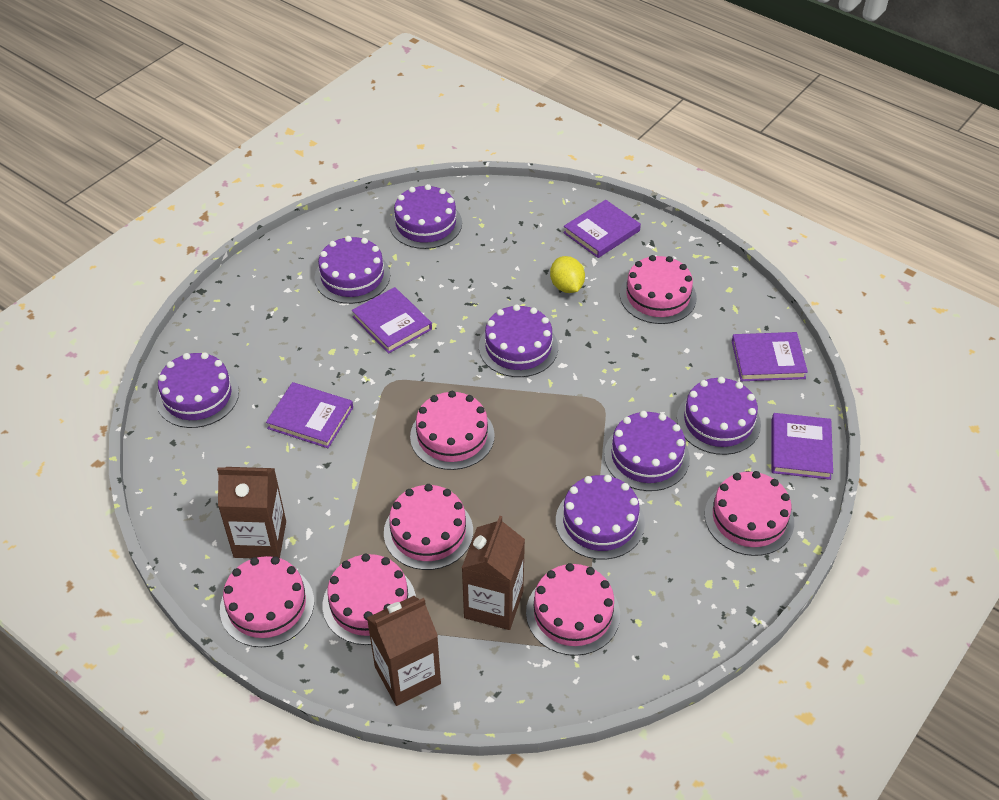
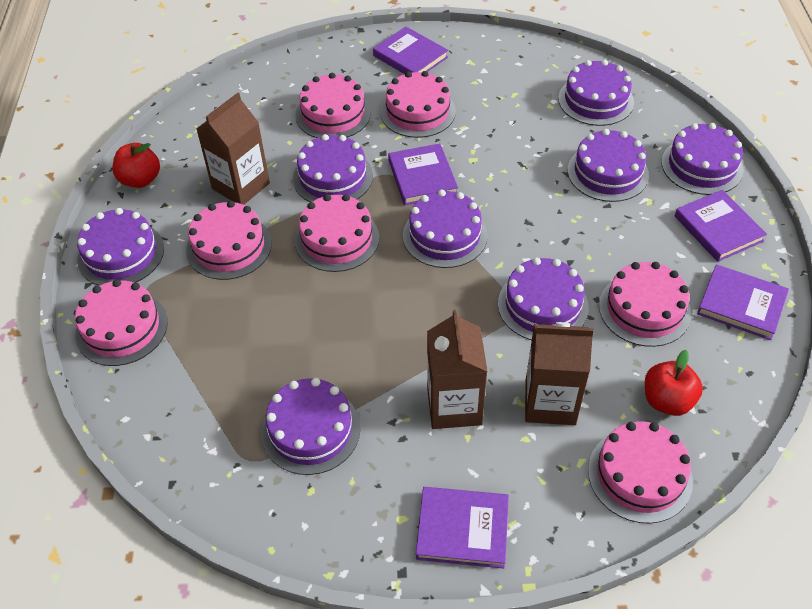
purple cake: [156,352,239,428] [314,236,390,304] [390,184,462,249] [479,304,558,377] [556,475,645,560] [604,411,690,491] [677,377,761,455] = 7 -> [77,208,164,286] [261,378,361,475] [293,134,373,202] [403,190,488,268] [498,257,589,340] [558,60,634,126] [568,129,649,202] [661,123,744,195] = 8
red apple: none = 0 -> [112,143,160,188] [645,350,703,416] = 2
yellow lemon: [550,256,585,293] = 1 -> none = 0

